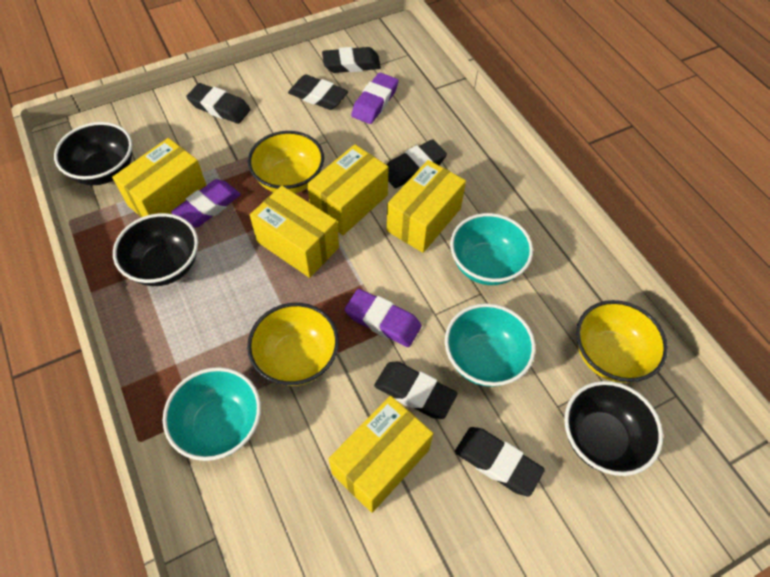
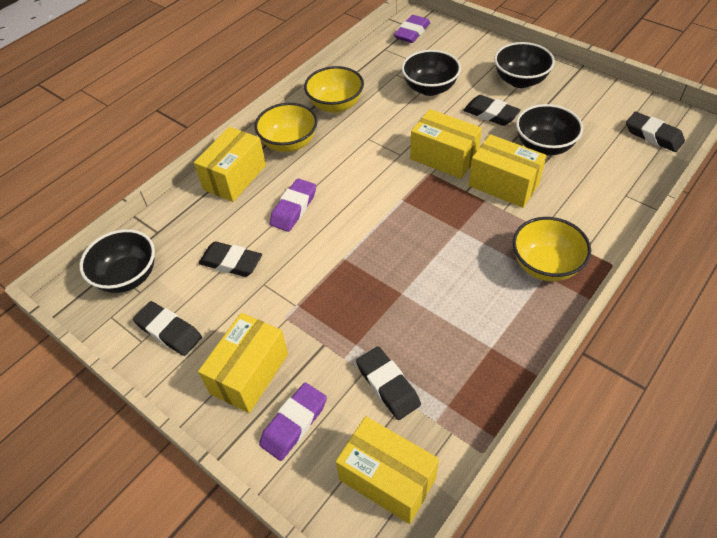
black bowl: [54,122,132,185] [113,213,198,286] [564,381,663,476] = 3 -> [79,229,155,293] [401,50,461,96] [494,42,555,88] [516,104,583,156] = 4
black eraser: [186,83,251,124] [288,74,348,110] [322,47,381,73] [374,362,457,419] [387,139,447,188] [455,427,545,496] = 6 -> [133,301,202,356] [199,241,262,277] [356,347,421,420] [463,95,521,126] [626,112,685,152] = 5
turquoise bowl: [163,367,261,461] [445,303,536,387] [450,213,533,285] = 3 -> none = 0

